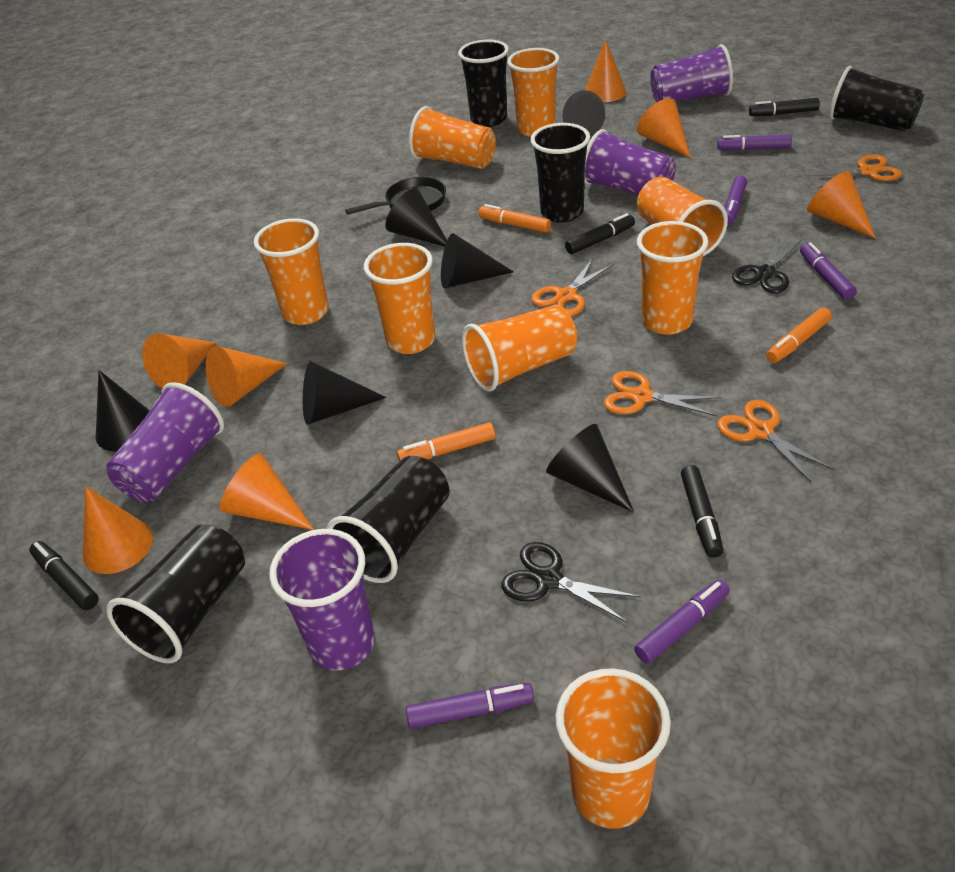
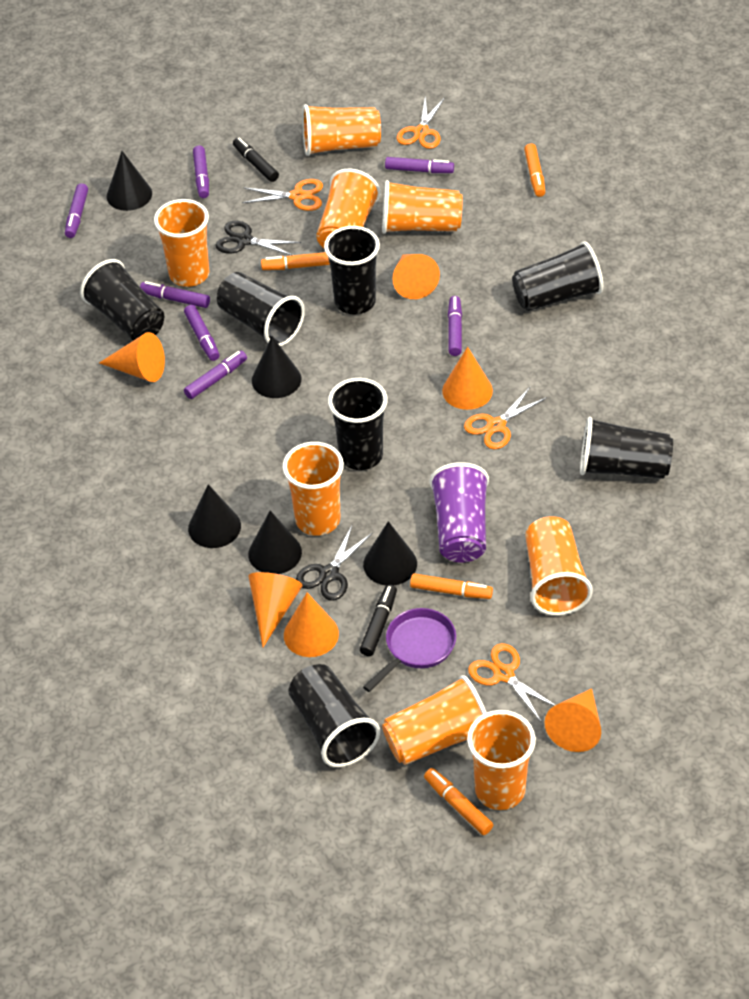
black cone: [96,370,150,452] [303,361,386,425] [385,188,447,247] [441,233,514,289] [546,424,634,513] [563,90,605,137] = 6 -> [107,151,152,211] [188,484,241,548] [248,511,302,574] [252,336,301,398] [363,521,417,586] = 5
black cup: [106,524,245,663] [326,456,450,583] [458,40,509,127] [530,123,590,222] [829,66,924,132] = 5 -> [80,259,164,341] [217,272,305,346] [288,664,380,767] [324,226,380,314] [328,378,388,470] [512,241,603,311] [580,417,673,479] = 7
black marker: [29,541,99,610] [565,213,635,254] [681,465,723,558] [749,98,820,116] = 4 -> [233,137,279,182] [360,585,397,656] = 2
black pan: [345,177,446,215] = 1 -> none = 0
orange cone: [83,486,153,574] [142,334,216,388] [206,346,288,407] [220,453,314,530] [585,39,626,102] [637,98,691,158] [807,171,876,239] = 7 -> [99,332,165,382] [248,572,303,647] [284,593,339,657] [392,254,440,299] [442,347,493,410] [545,688,601,752] = 6
orange marker: [397,422,495,462] [479,204,551,233] [766,307,832,363] = 3 -> [261,252,330,270] [410,573,493,599] [424,768,493,835] [524,143,545,197] = 4
purple cup: [106,382,224,502] [269,529,375,671] [585,129,676,195] [650,44,733,102] = 4 -> [430,462,489,563] = 1
purple marker: [406,683,534,729] [634,580,730,664] [717,135,792,151] [724,175,747,225] [800,242,857,300] = 5 -> [65,183,88,238] [140,281,210,308] [184,305,220,361] [184,351,247,399] [193,145,209,198] [385,157,454,173] [448,296,462,356] = 7
purple pan: none = 0 -> [363,608,456,692] = 1

